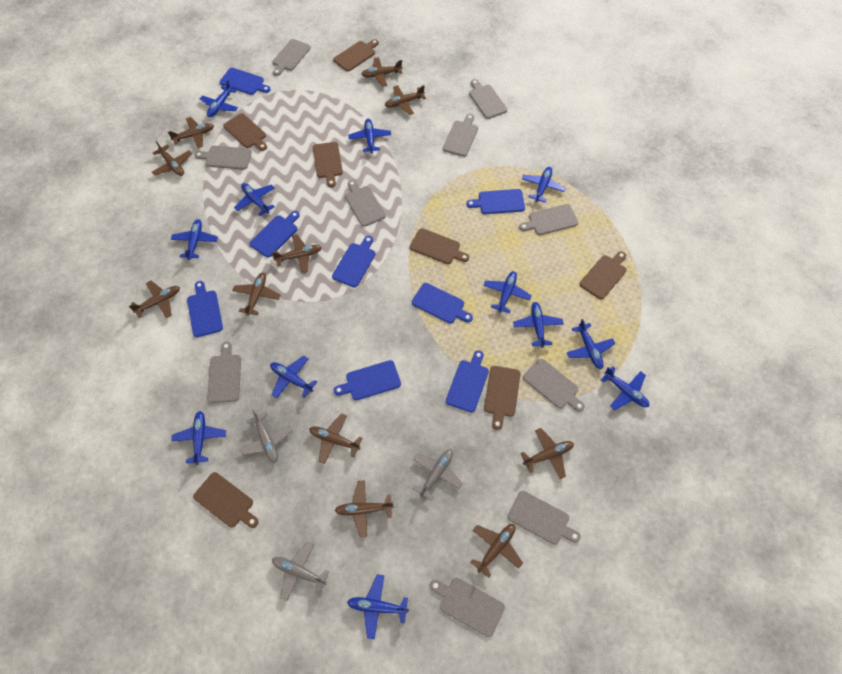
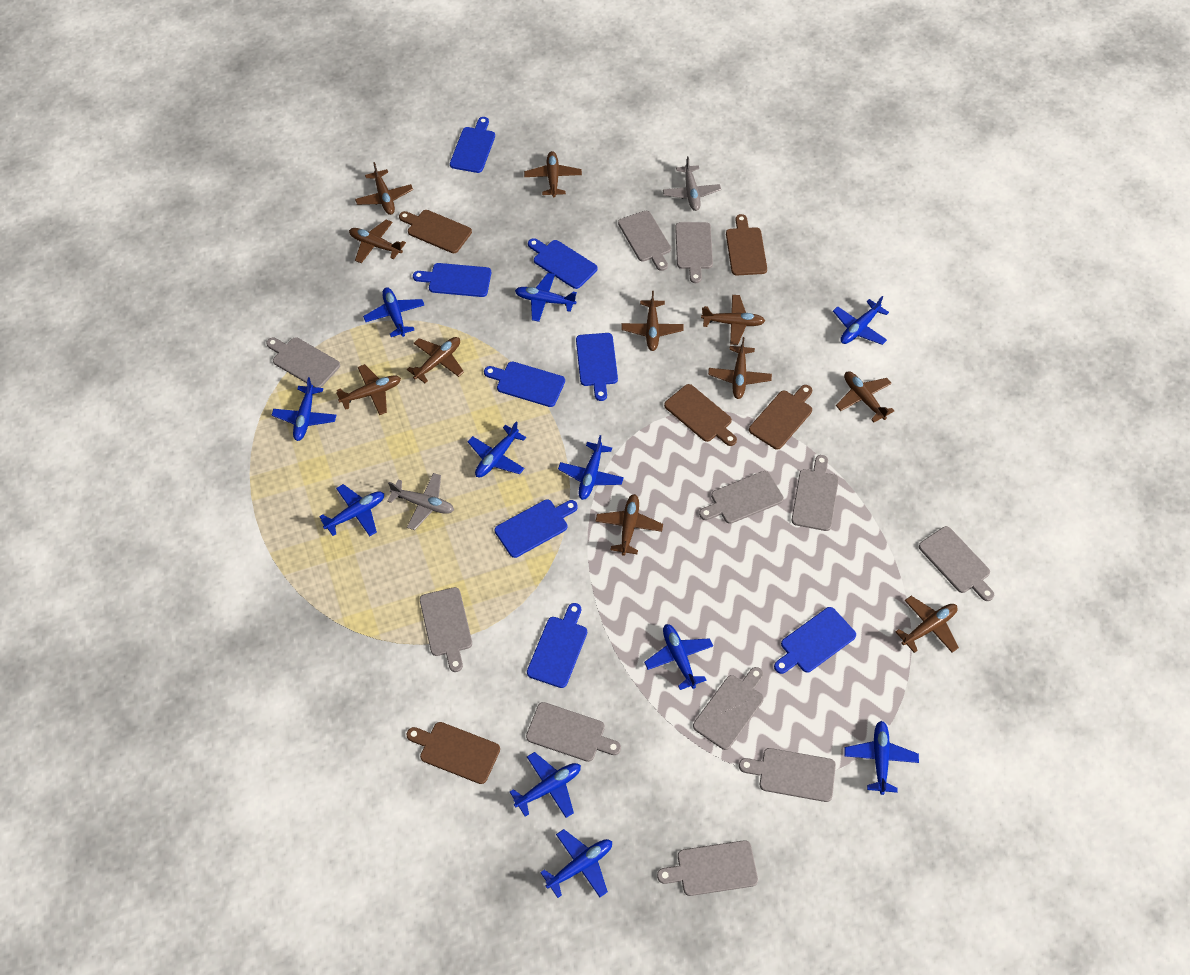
blue plane: [171,219,218,260] [171,411,226,465] [200,80,238,117] [234,183,275,216] [270,356,317,399] [347,574,409,639] [348,119,391,153] [484,271,532,313] [513,302,563,348] [522,167,566,202] [566,319,616,369] [601,367,649,410] = 12 -> [272,377,336,441] [319,484,384,536] [363,287,424,337] [468,422,526,477] [510,752,581,818] [515,273,577,322] [540,829,612,898] [558,435,624,500] [644,624,713,690] [833,296,889,345] [844,721,919,795] = 11
brown cutting board: [193,472,259,528] [223,113,267,151] [313,142,343,187] [333,39,379,71] [410,228,469,264] [484,366,521,430] [580,251,627,299] = 7 -> [399,210,472,253] [406,722,500,784] [664,384,737,446] [726,214,767,275] [749,385,812,450] = 5
grey cutting board: [195,146,252,170] [207,341,241,403] [273,39,311,76] [345,180,386,227] [430,577,505,637] [443,114,478,157] [469,79,507,119] [508,491,581,545] [519,204,578,235] [523,359,585,412] = 10 -> [266,337,340,388] [420,587,472,672] [526,702,621,762] [618,211,671,271] [657,840,758,896] [675,222,713,283] [693,667,764,750] [699,471,784,524] [739,748,836,802] [792,455,839,531] [919,526,994,601] = 11
grey plane: [240,410,292,462] [272,541,330,601] [413,449,463,501] = 3 -> [387,473,454,530] [663,156,721,211] = 2

